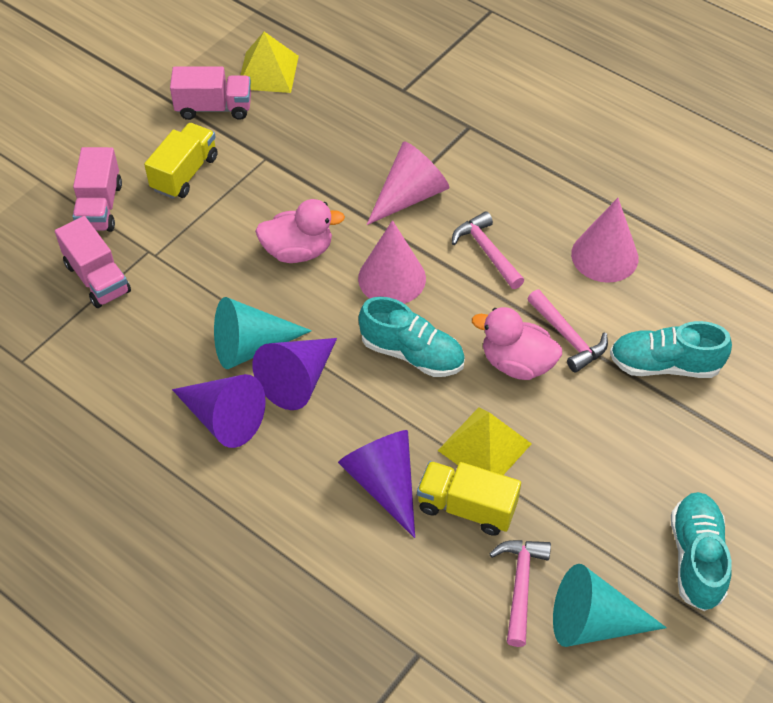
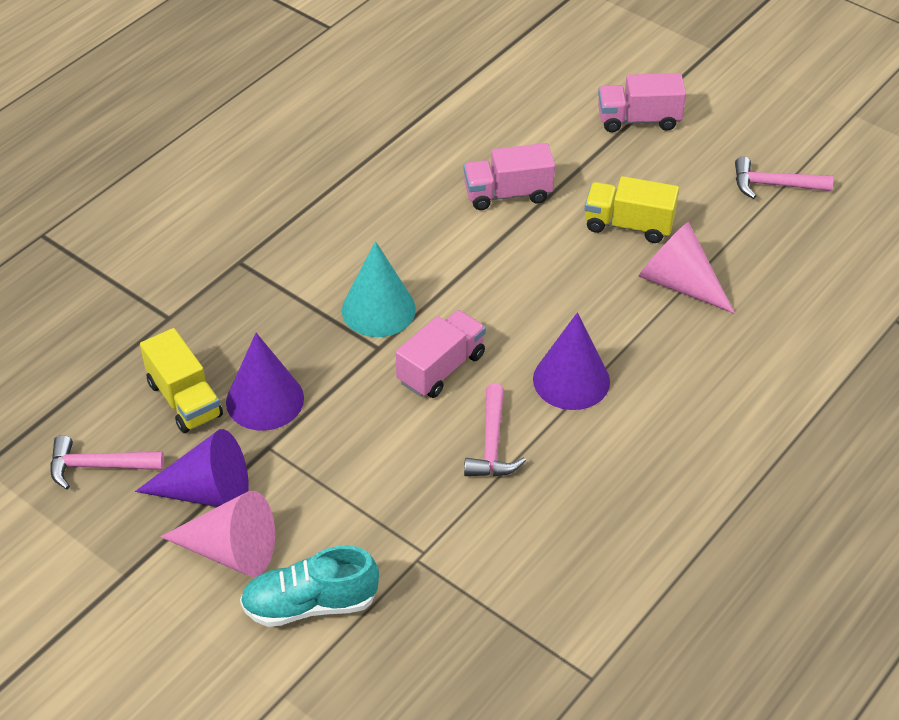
pink cone: [358,220,426,304] [366,141,449,225] [571,198,638,283] = 3 -> [160,491,275,577] [638,222,735,314] = 2
pink duck: [255,199,345,263] [472,307,562,380] = 2 -> none = 0
turquoise cone: [214,297,312,369] [553,564,667,647] = 2 -> [342,241,416,337] = 1
turquoise shoe: [358,297,465,377] [610,321,732,378] [671,492,731,611] = 3 -> [240,545,379,627] = 1
yellow pyramid: [240,32,299,93] [438,407,532,475] = 2 -> none = 0

